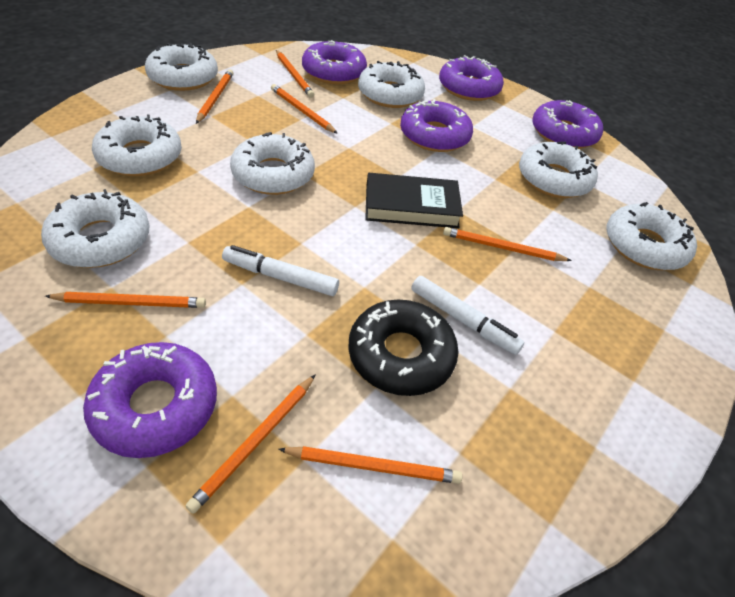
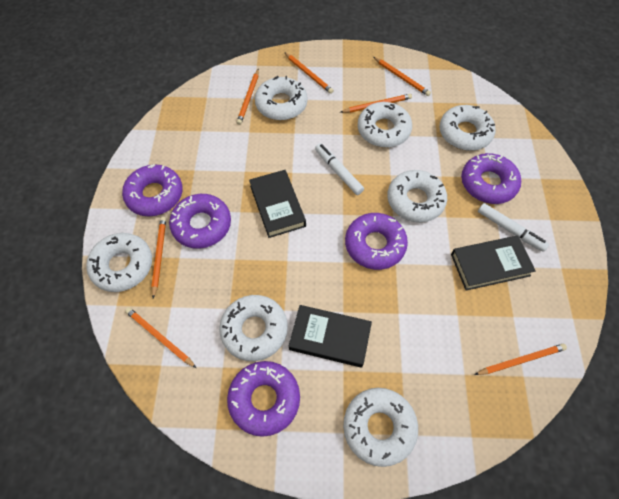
black book: [365,173,463,228] = 1 -> [249,170,306,238] [289,305,372,368] [451,235,536,291] = 3
black donut: [348,300,459,396] = 1 -> none = 0

